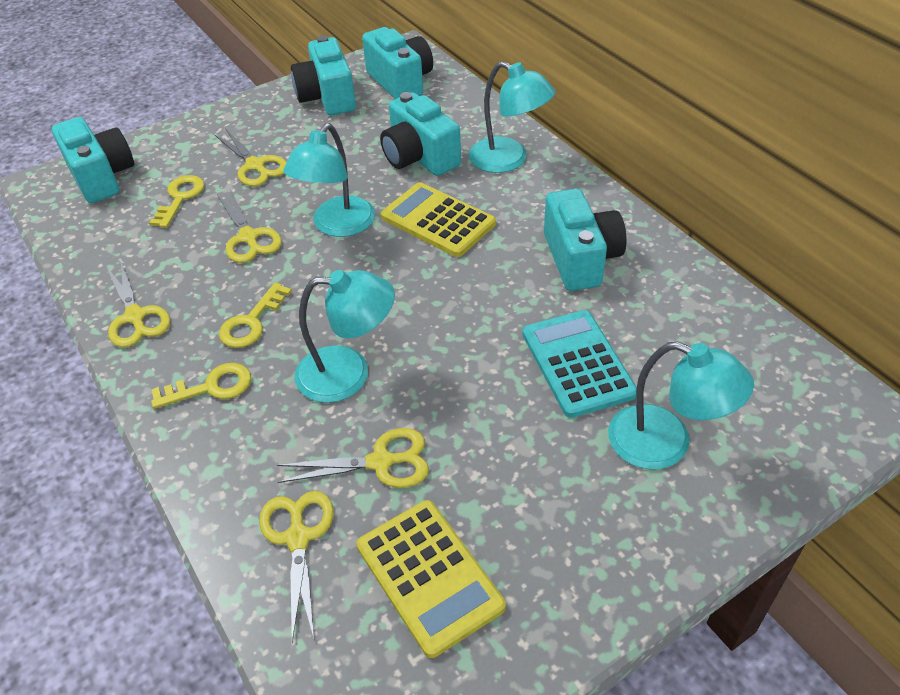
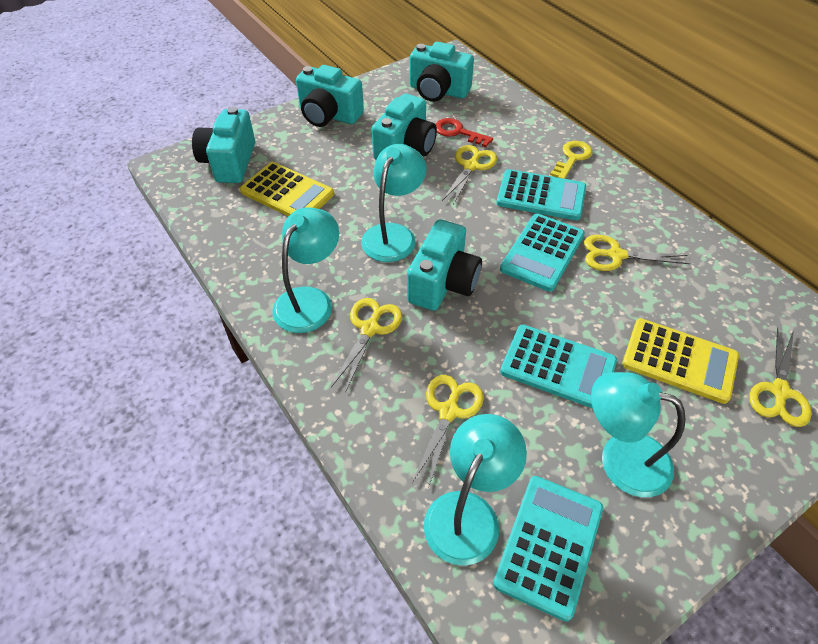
red key: none = 0 -> [435,118,493,147] = 1
turquoise calculator: [522,310,637,418] = 1 -> [493,476,603,622] [496,169,586,220] [500,213,585,292] [500,325,617,408] = 4
yellow key: [149,175,204,228] [151,363,251,409] [219,282,292,348] = 3 -> [550,141,592,179] = 1

